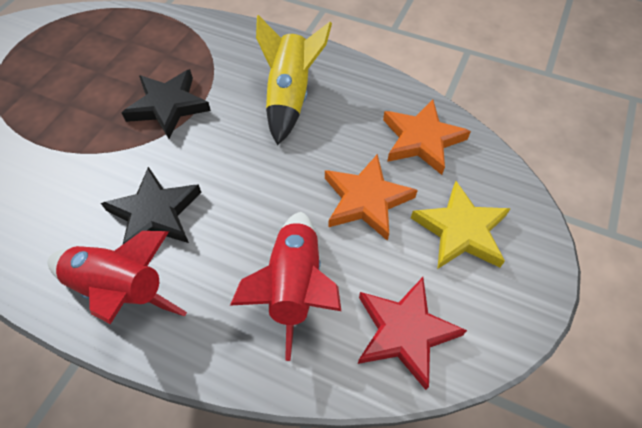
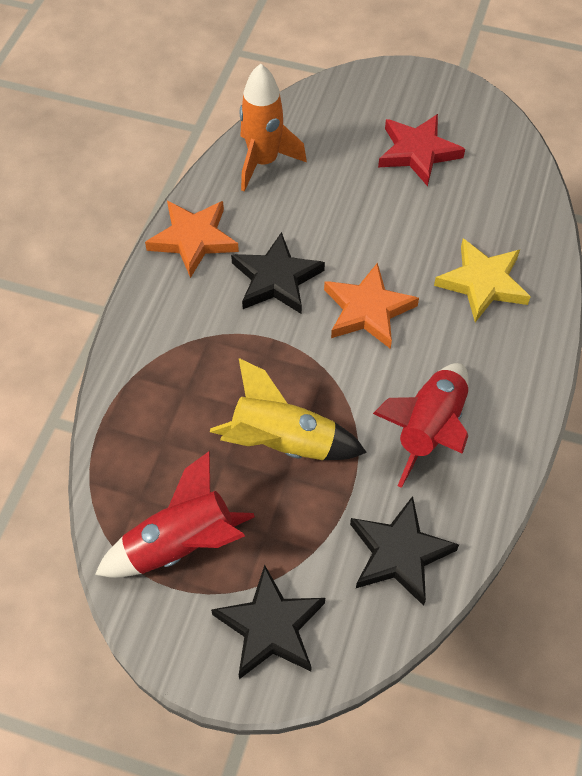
black star: [101,167,202,244] [122,69,211,139] = 2 -> [211,565,325,679] [231,232,325,314] [350,496,459,606] = 3
orange rocket: none = 0 -> [239,63,307,192] = 1

